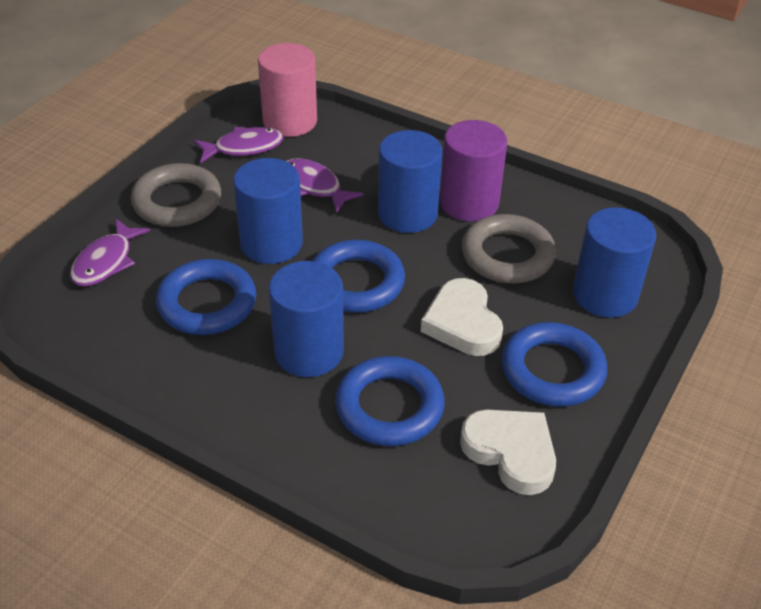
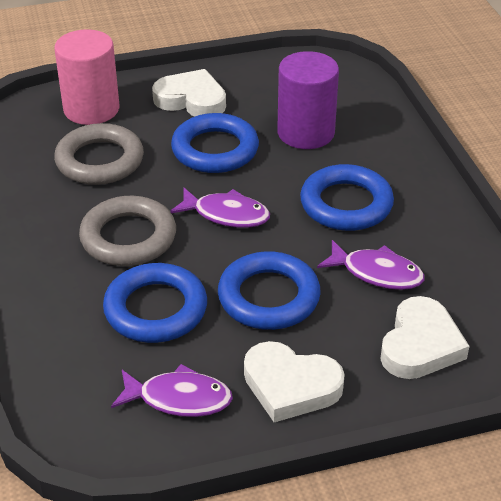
blue cylinder: [233,158,303,264] [269,261,344,377] [378,130,443,233] [573,207,656,318] = 4 -> none = 0
white heart: [421,278,503,356] [460,409,556,495] = 2 -> [152,69,226,117] [244,341,345,422] [380,296,470,379] = 3

